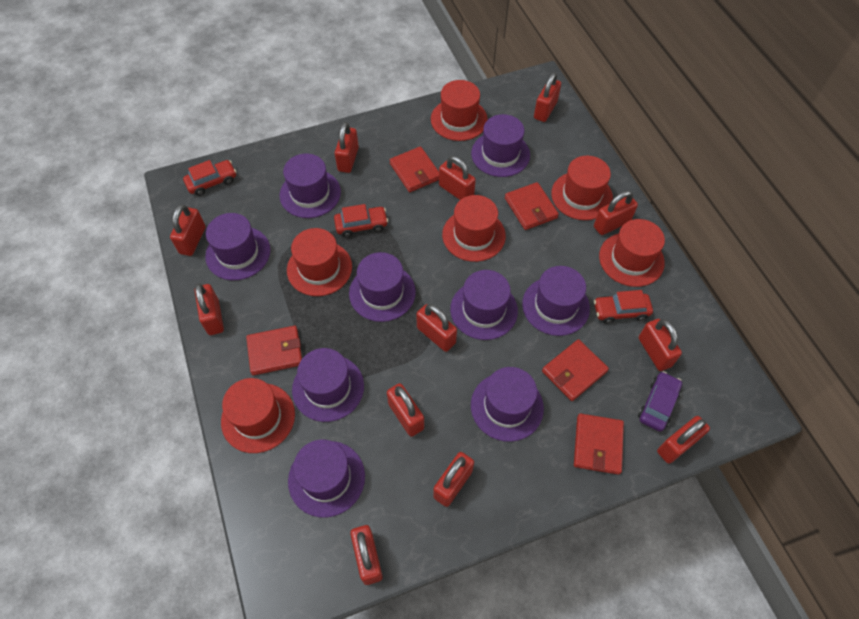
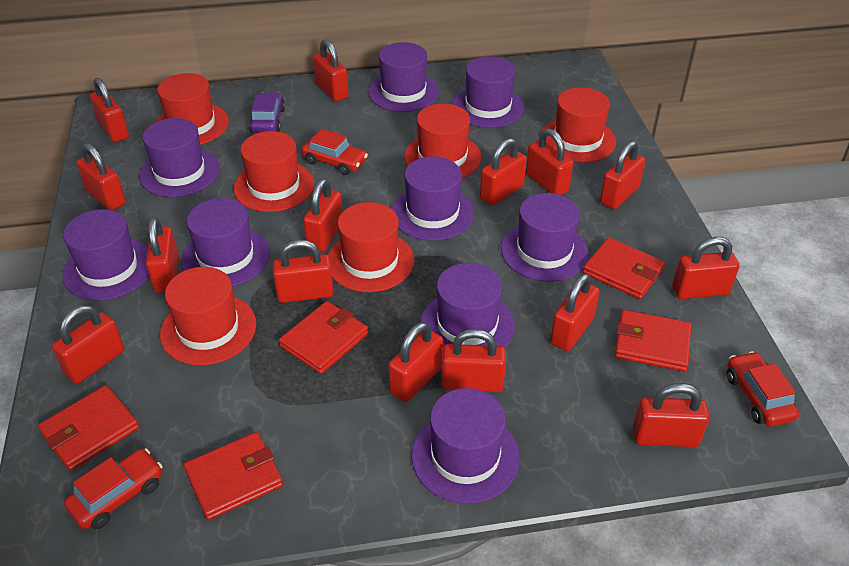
red padlock: [170,204,206,256] [195,283,224,335] [335,122,359,173] [350,525,383,585] [387,383,424,437] [416,304,457,352] [433,452,474,507] [439,156,476,200] [534,72,561,122] [594,191,638,235] [639,319,682,371] [657,416,710,464] = 12 -> [52,305,124,384] [76,143,126,210] [90,78,129,142] [146,217,179,293] [272,240,333,303] [303,179,343,252] [313,39,349,101] [388,322,443,402] [442,329,506,392] [480,138,527,206] [526,128,573,195] [550,273,600,351] [600,141,645,209] [633,383,710,447] [672,237,739,299] = 15

